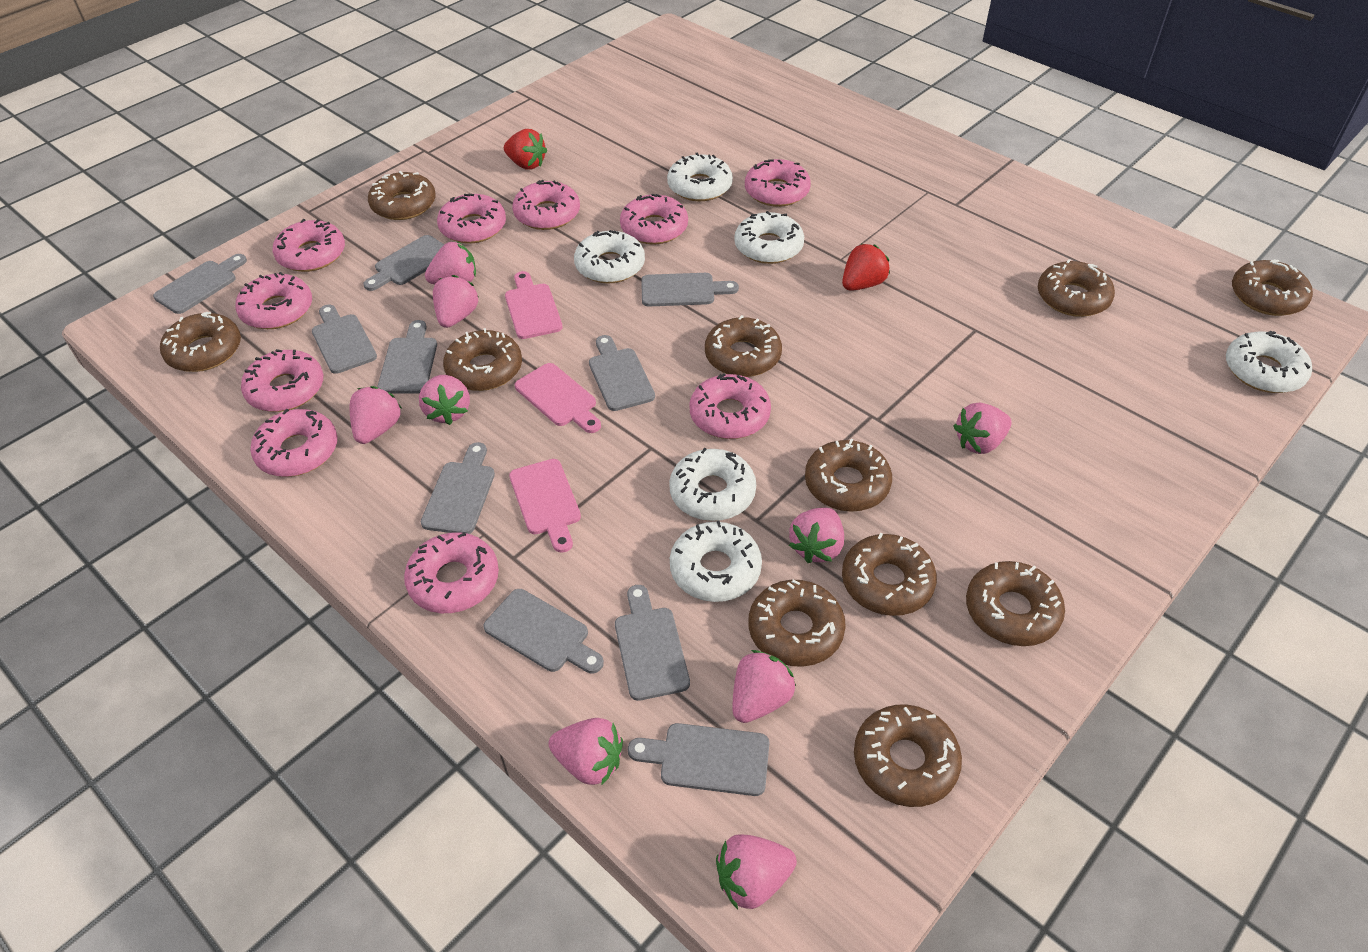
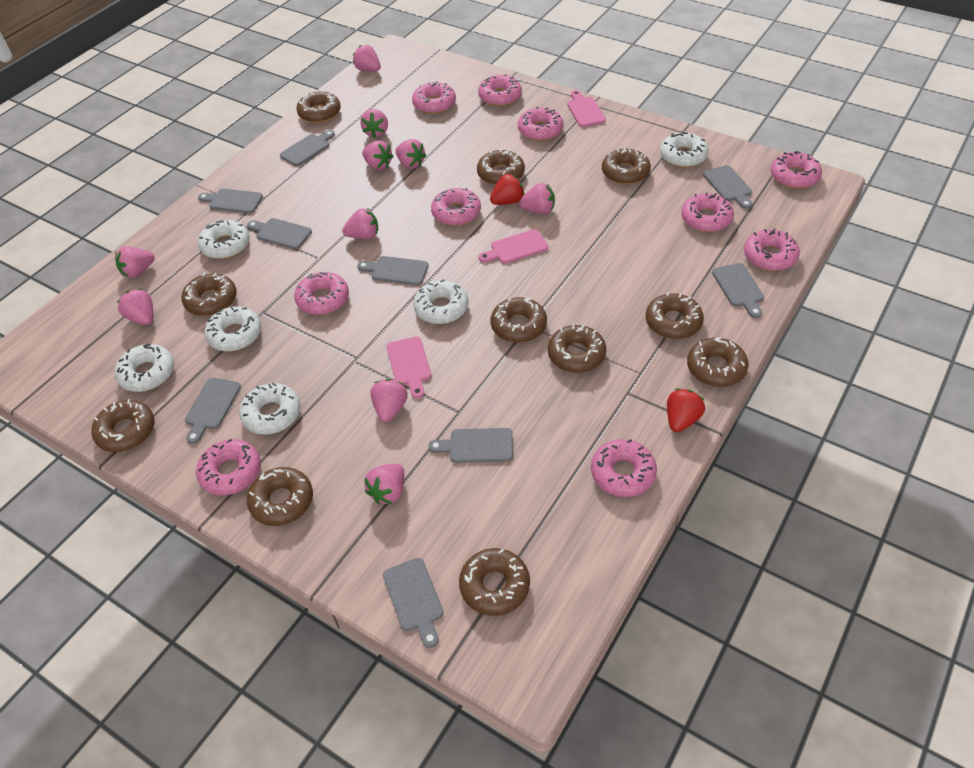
grey cutting board: [153,254,247,314] [312,305,377,374] [363,235,445,291] [378,320,437,394] [421,442,495,534] [483,589,604,673] [589,335,655,411] [615,585,690,701] [628,723,769,796] [641,273,739,306] = 10 -> [185,378,241,444] [198,188,263,214] [247,218,312,249] [280,130,335,166] [357,256,429,285] [383,558,444,648] [429,428,513,463] [703,165,752,209] [712,263,764,318] = 9
pink strawberry: [350,386,401,444] [419,375,470,425] [425,242,476,284] [433,275,479,328] [548,718,623,786] [716,835,797,910] [733,650,796,723] [789,508,844,563] [954,403,1012,454] = 9 -> [115,246,155,278] [117,289,153,325] [342,208,378,239] [353,45,381,72] [360,109,388,138] [362,140,393,170] [364,464,404,504] [371,379,408,422] [395,139,426,169] [519,183,555,214] = 10

